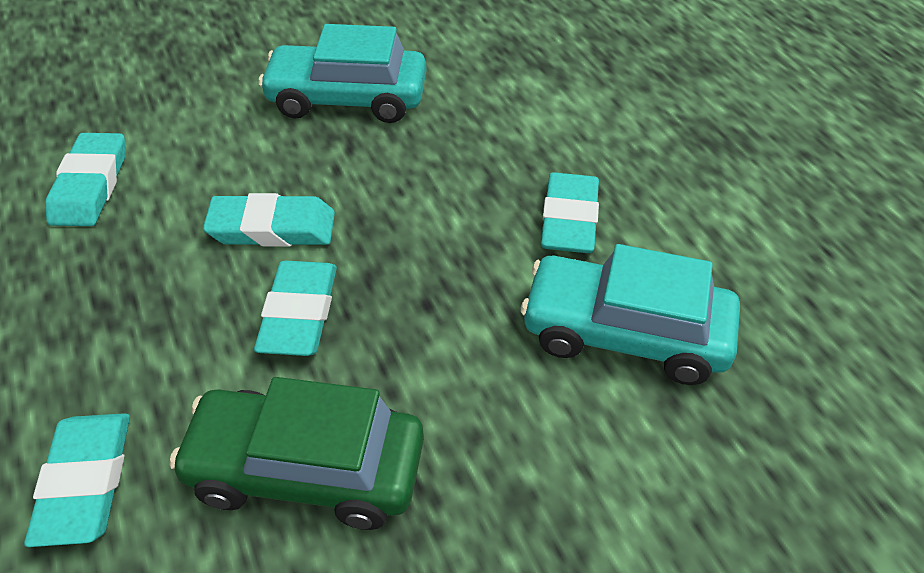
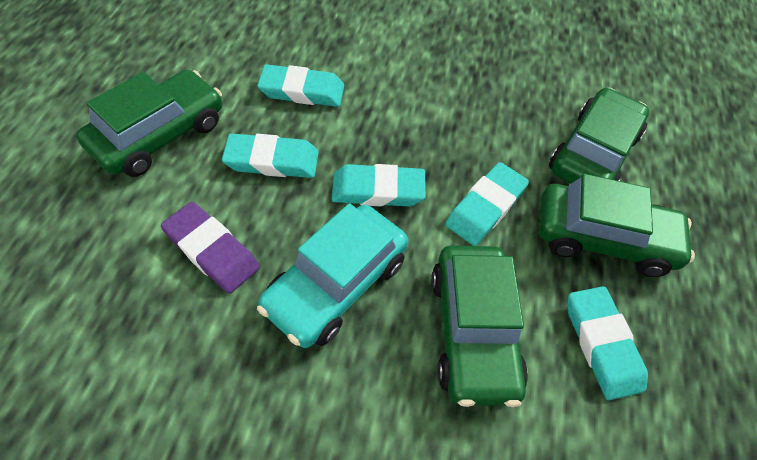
green car: [169,377,424,530] = 1 -> [77,70,222,177] [431,245,528,407] [539,174,695,277] [549,88,649,184] = 4
purple eraser: none = 0 -> [161,202,260,294] = 1
turquoise car: [258,24,426,123] [521,244,740,385] = 2 -> [257,203,408,348] = 1

